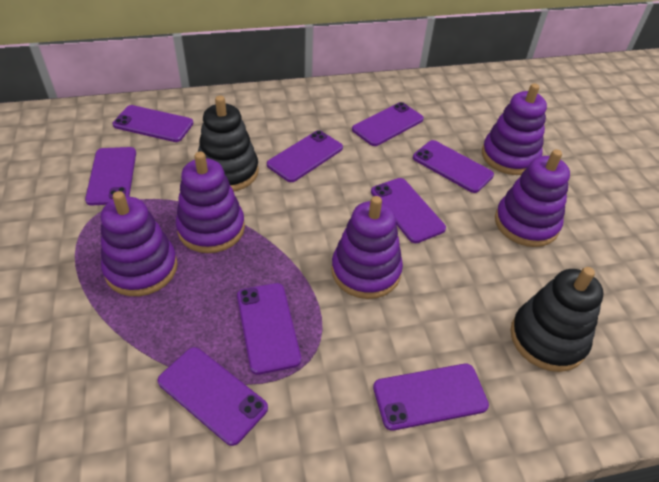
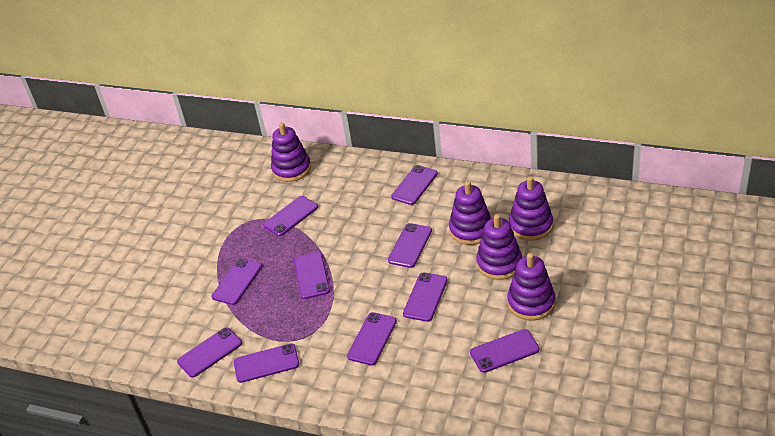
black stacking toy: [198,96,259,191] [510,267,604,372] = 2 -> none = 0
purple phone: [85,147,136,205] [113,105,194,142] [158,347,268,446] [237,283,301,375] [267,130,343,182] [352,102,424,146] [371,178,446,243] [373,364,489,431] [413,140,494,193] = 9 -> [177,327,242,378] [212,258,262,305] [234,343,299,383] [263,196,318,236] [294,252,330,299] [347,312,397,365] [388,223,432,268] [391,165,438,205] [403,272,448,322] [470,329,540,373] = 10

